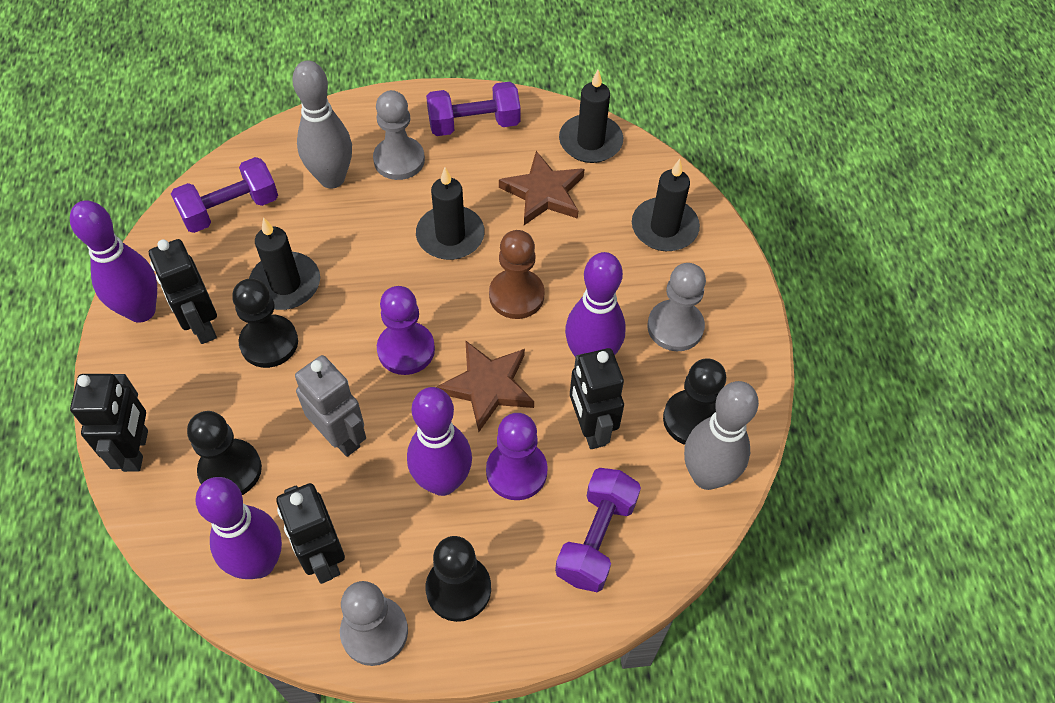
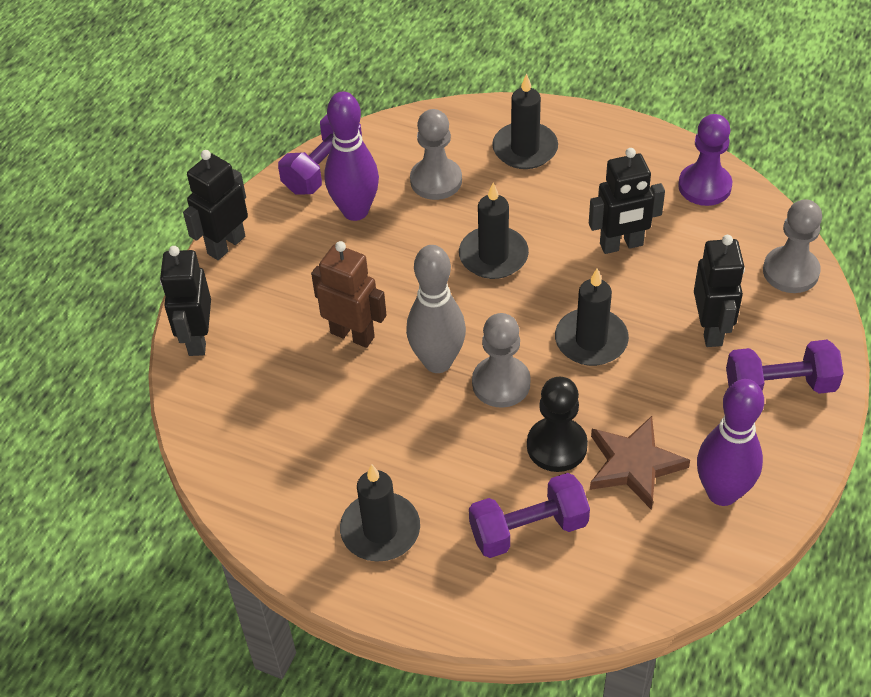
black pawn: [187,411,262,495] [232,278,298,368] [426,536,491,622] [663,358,726,445] = 4 -> [527,377,588,472] = 1
brown pawn: [489,230,545,319] = 1 -> none = 0
brown robot: none = 0 -> [311,241,387,348] = 1
brown star: [436,340,534,432] [499,151,585,225] = 2 -> [590,416,690,510] = 1
grey bowling pin: [292,60,352,189] [684,381,759,490] = 2 -> [406,245,466,373] = 1
grey robot: [295,355,366,457] = 1 -> none = 0
purple bowling pin: [70,200,157,323] [195,477,282,579] [407,387,472,496] [565,252,626,358] = 4 -> [324,92,379,221] [697,379,764,506] = 2
purple pawn: [377,286,435,375] [486,413,548,500] = 2 -> [678,114,732,206] = 1

